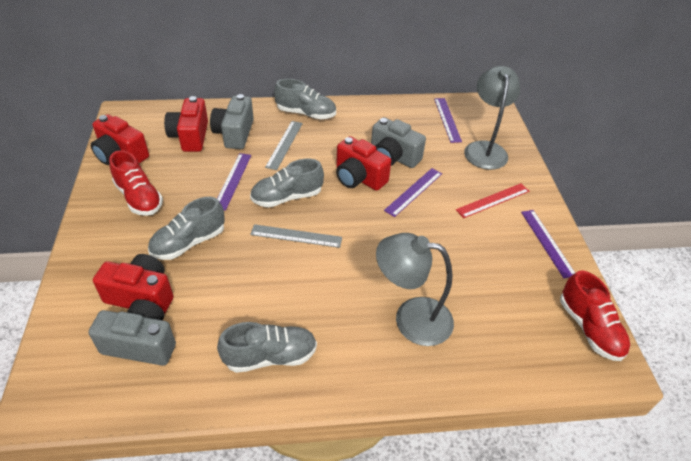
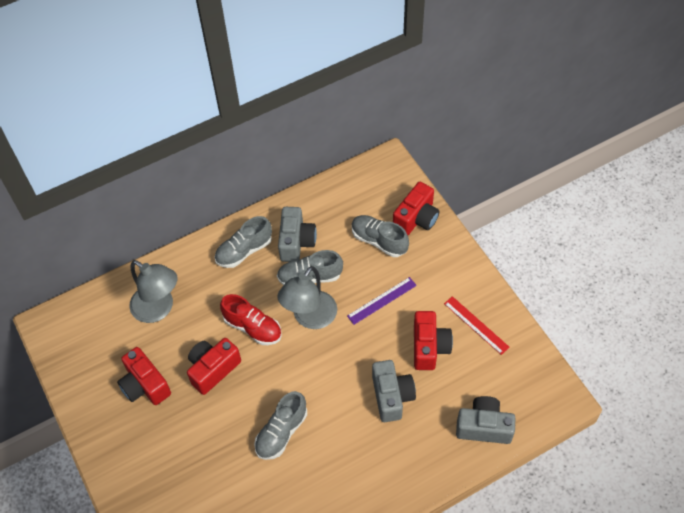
grey ruler: [250,224,342,248] [265,121,303,170] = 2 -> none = 0
purple ruler: [217,153,251,211] [384,168,442,217] [434,98,462,143] [521,210,575,278] = 4 -> [347,277,417,325] = 1
red shoe: [109,150,163,216] [560,270,630,361] = 2 -> [220,294,282,345] = 1

